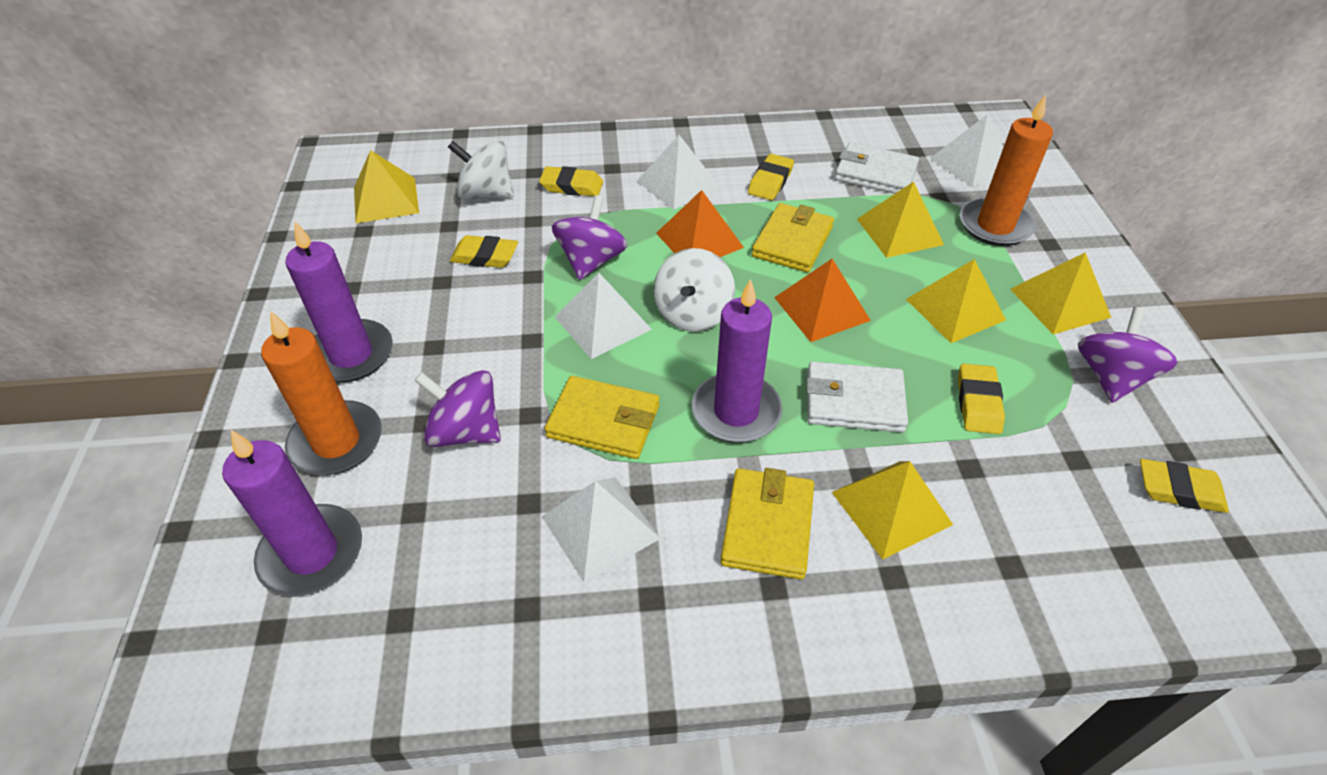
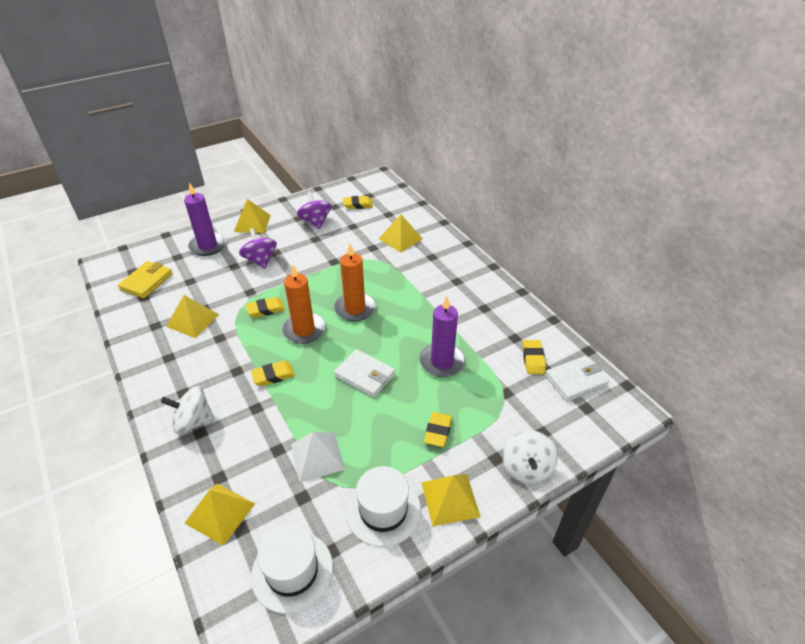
orange pyramid: [656,190,744,257] [774,259,871,342] = 2 -> none = 0
purple candle: [222,430,362,596] [285,222,393,382] [692,279,783,443] = 3 -> [184,182,226,256] [419,296,465,377] = 2
purple spinning top: [414,370,501,447] [552,195,628,280] [1078,307,1177,403] = 3 -> [239,228,277,269] [297,191,331,229] = 2
white hat: none = 0 -> [251,525,333,614] [346,466,421,547] = 2
white pyramid: [542,477,661,582] [555,273,652,359] [637,135,720,210] [930,114,1003,187] = 4 -> [291,432,345,482] = 1
yellow wallet: [545,376,659,459] [720,468,814,580] [752,203,834,273] = 3 -> [118,261,173,299] = 1

